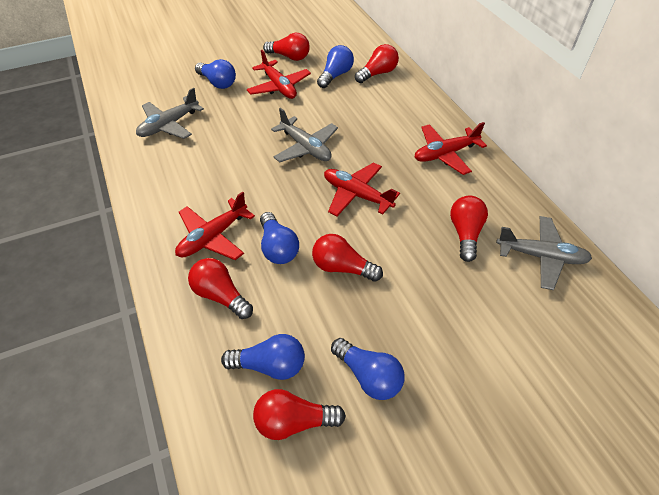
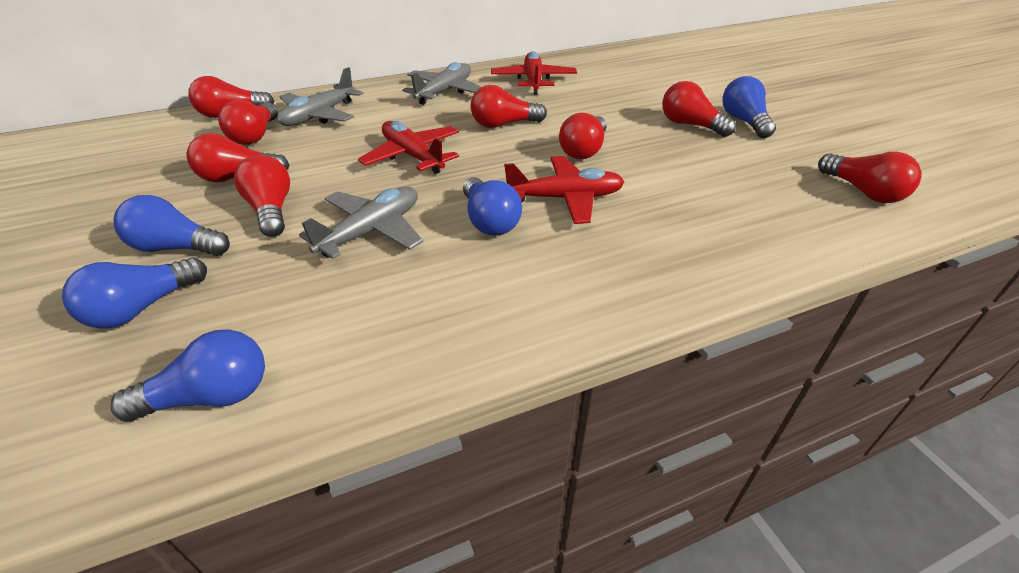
red light bulb: [188,258,253,319] [253,389,346,440] [263,33,310,61] [312,234,383,282] [355,44,399,83] [450,195,488,262] = 6 -> [186,133,289,183] [188,76,275,118] [218,100,278,145] [234,155,290,237] [470,85,547,128] [559,113,607,159] [662,81,736,137] [818,152,922,203] = 8
red plane: [175,191,255,260] [247,50,311,99] [324,162,400,216] [414,122,487,175] = 4 -> [358,121,459,174] [491,51,577,95] [504,156,624,224] = 3

